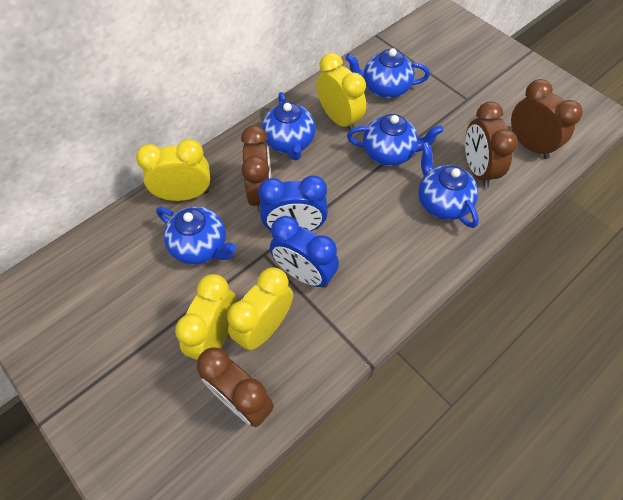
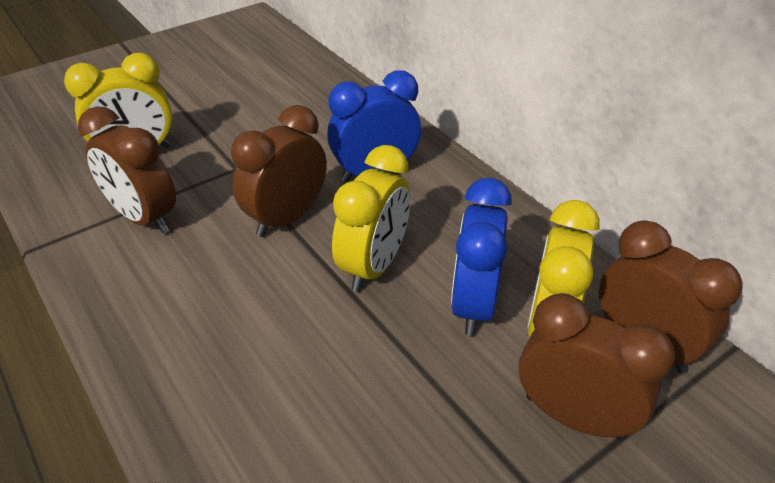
blue teapot: [156,206,237,265] [262,92,316,160] [345,48,430,99] [347,114,444,166] [418,142,479,228] = 5 -> none = 0
yellow clock: [136,139,210,201] [175,274,236,360] [227,267,293,350] [316,53,366,130] = 4 -> [64,53,172,148] [332,145,410,292] [527,200,600,338] = 3

